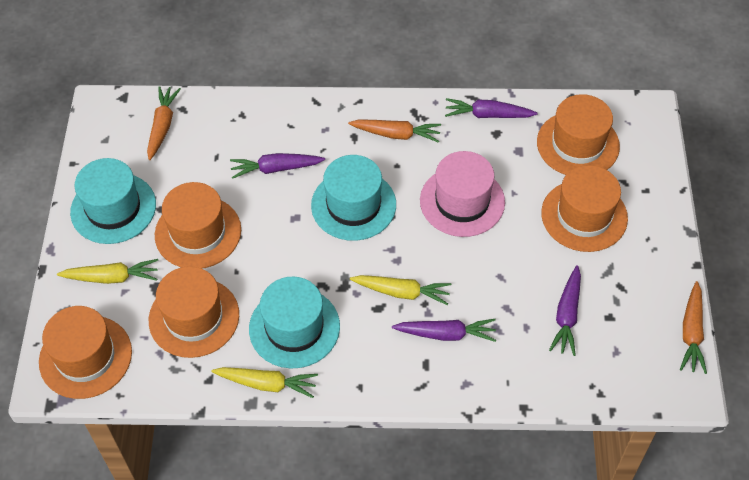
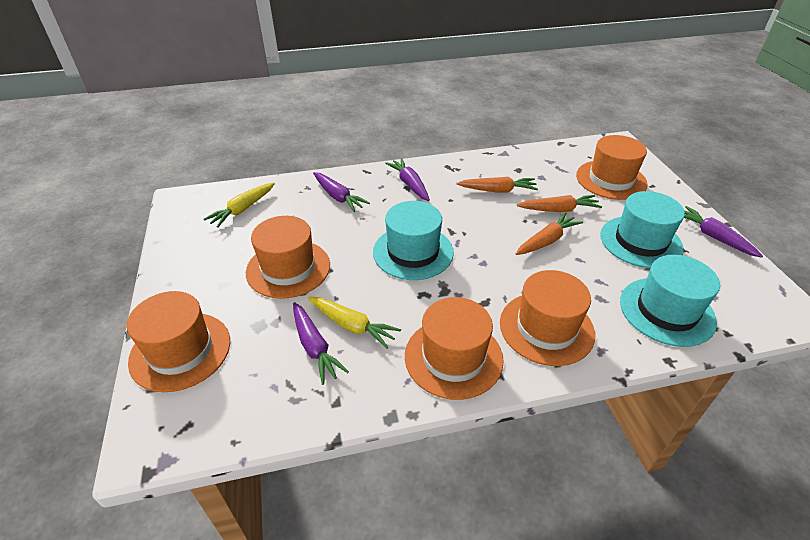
pink hat: [420,151,505,237] = 1 -> none = 0
yellow carrot: [57,259,158,284] [212,367,318,398] [350,275,452,305] = 3 -> [203,182,275,228] [308,297,401,348] = 2

